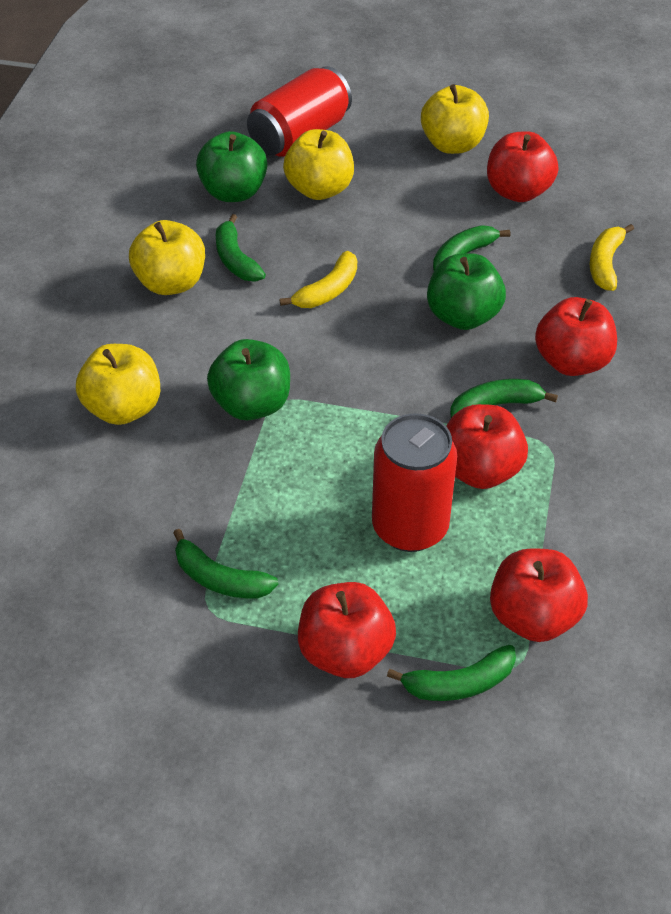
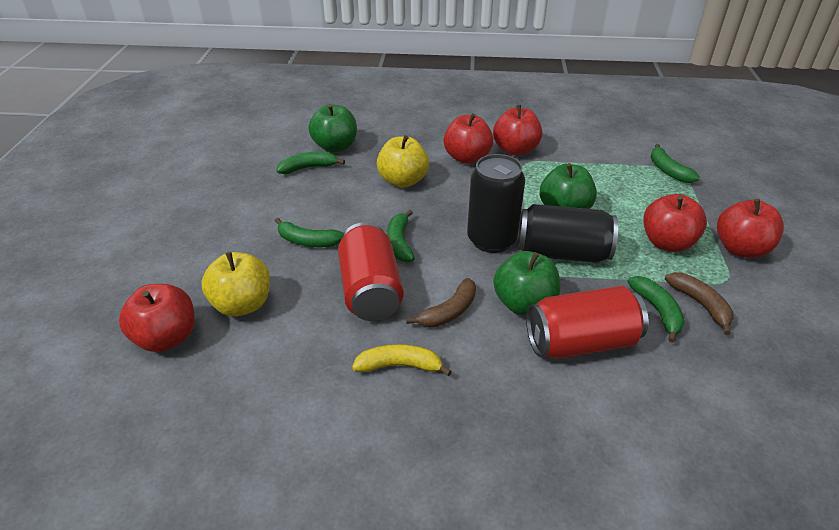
black can: none = 0 -> [467,154,525,253] [518,204,618,263] = 2
brown banana: none = 0 -> [406,278,476,328] [665,272,733,335] = 2
yellow apple: [76,344,160,425] [129,220,205,295] [283,129,354,200] [421,84,489,154] = 4 -> [202,252,270,317] [377,135,429,188] = 2
yellow banana: [280,251,357,308] [590,224,634,291] = 2 -> [352,344,452,376] = 1

